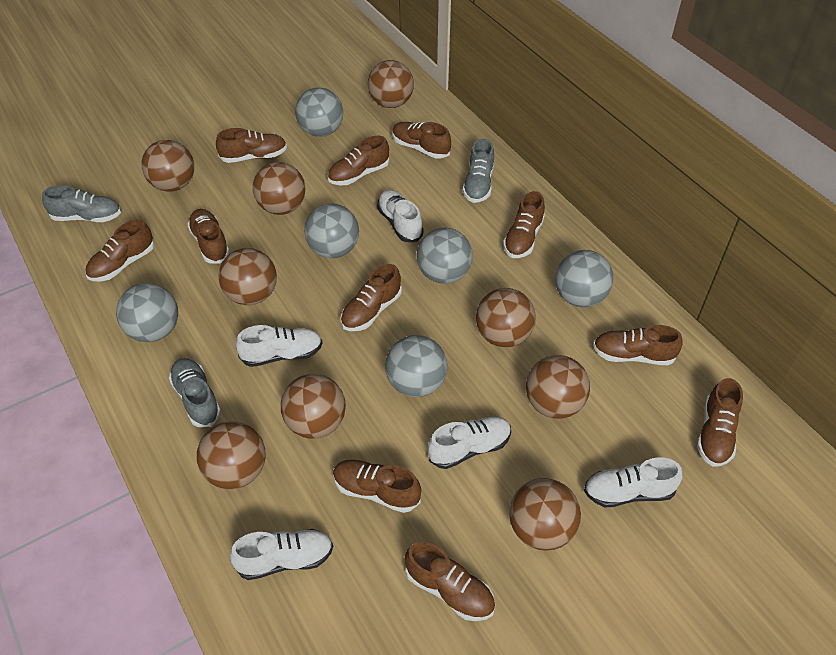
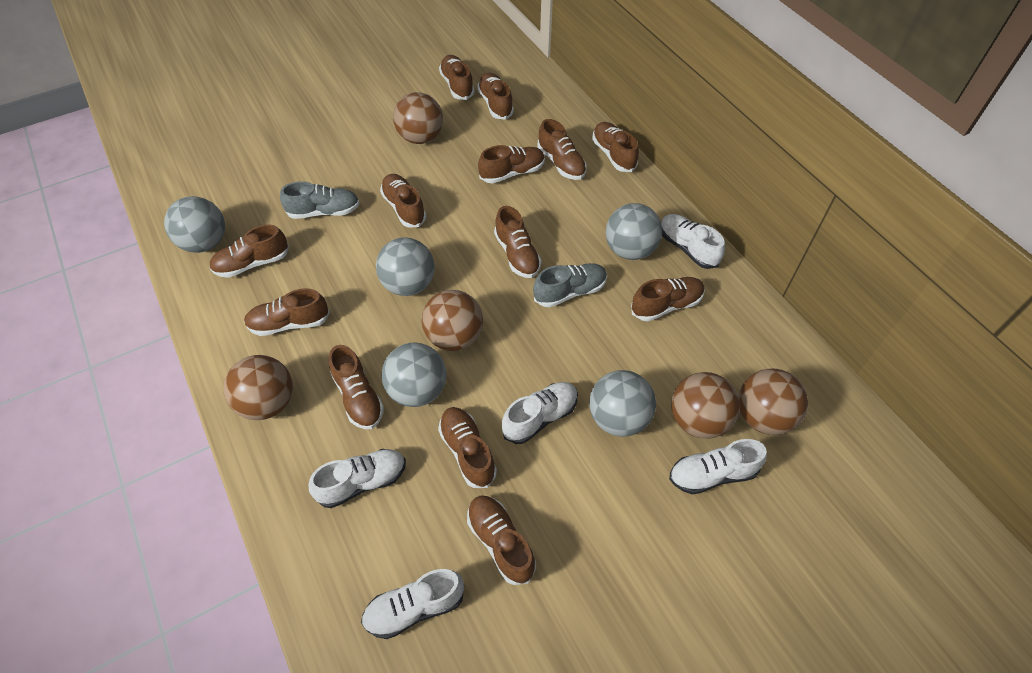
brown ball: [141,140,194,192] [197,421,266,489] [218,248,277,305] [253,162,305,215] [281,374,346,439] [368,60,414,108] [476,288,536,347] [509,478,581,551] [526,355,590,419] = 9 -> [224,355,293,420] [393,92,443,144] [422,290,483,351] [671,372,740,439] [738,368,808,435] = 5
brown shoe: [85,220,154,281] [187,209,230,263] [216,128,287,163] [328,136,389,185] [333,460,421,513] [341,264,402,331] [392,122,451,159] [405,542,495,621] [503,191,545,258] [593,325,683,365] [697,378,743,466] = 11 -> [209,225,289,278] [244,288,330,336] [329,345,384,429] [380,174,426,227] [438,407,497,488] [439,55,475,100] [467,495,536,585] [477,73,514,120] [478,145,545,183] [494,206,541,278] [538,119,587,180] [592,122,639,172] [631,277,705,321] = 13
grey ball: [116,283,178,342] [295,87,343,137] [304,203,359,258] [385,335,447,397] [417,228,472,284] [555,250,614,307] = 6 -> [164,196,225,253] [376,237,435,296] [381,343,447,407] [589,370,656,437] [606,203,662,260] = 5
grey shoe: [42,185,121,222] [169,358,221,427] [462,139,494,203] = 3 -> [280,181,360,219] [533,263,607,308] = 2

